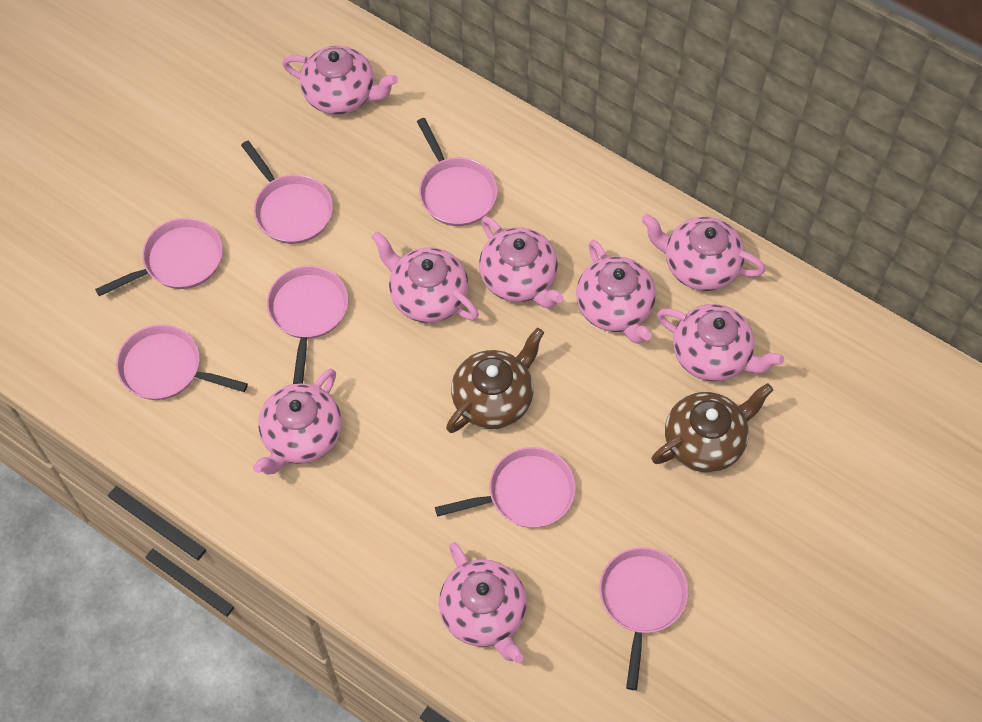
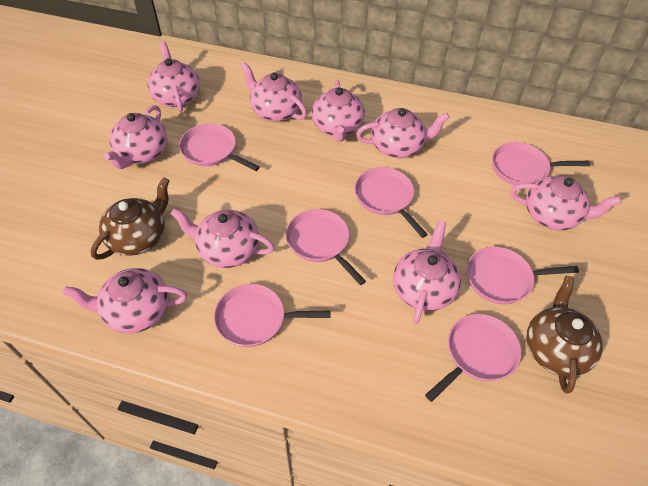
pink teapot: [253,368,342,475] [282,46,398,115] [372,231,479,323] [439,542,527,663] [479,216,564,309] [576,240,656,344] [641,214,765,291] [657,304,784,382] = 8 -> [63,268,187,334] [104,105,167,169] [147,41,200,112] [171,208,274,268] [240,62,307,121] [311,80,365,142] [356,108,450,158] [393,221,461,324] [511,176,622,230] = 9

